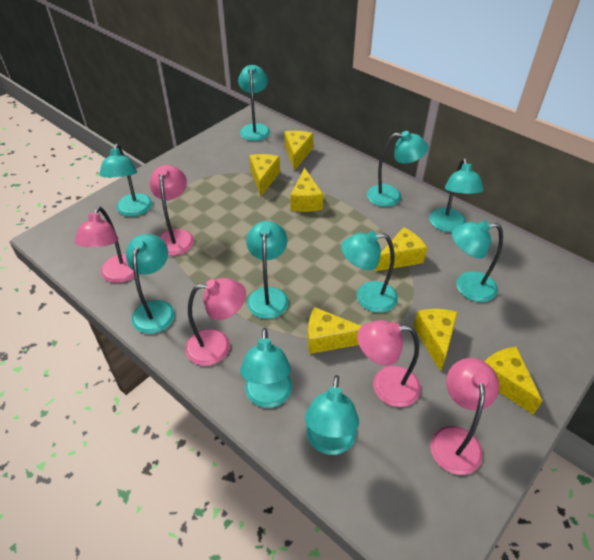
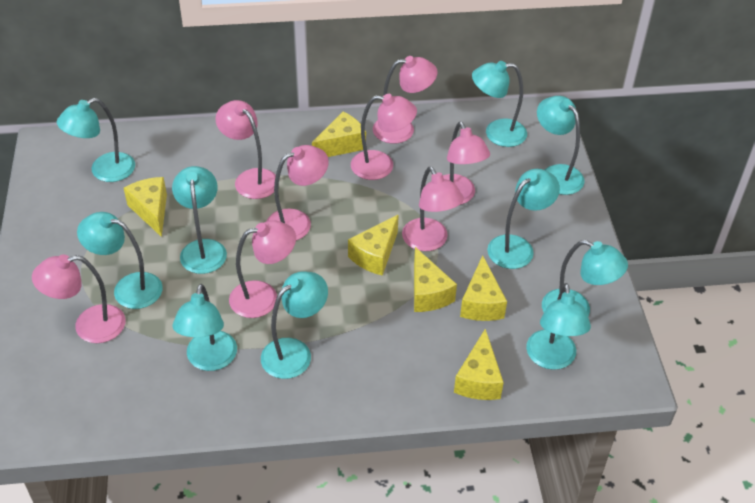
pink lamp: [74,207,134,283] [150,165,194,256] [185,278,246,366] [357,320,421,407] [430,358,499,475] = 5 -> [32,254,125,343] [216,100,276,199] [229,220,296,318] [267,145,329,240] [351,94,417,180] [373,56,438,144] [402,167,464,251] [443,122,490,205] = 8
yellow cheese: [249,154,280,196] [285,131,313,170] [290,167,323,212] [308,307,362,354] [375,227,427,271] [413,309,458,372] [484,347,542,415] = 7 -> [124,177,167,237] [312,112,366,157] [348,215,399,276] [414,247,457,312] [454,329,504,400] [460,255,507,321] = 6

